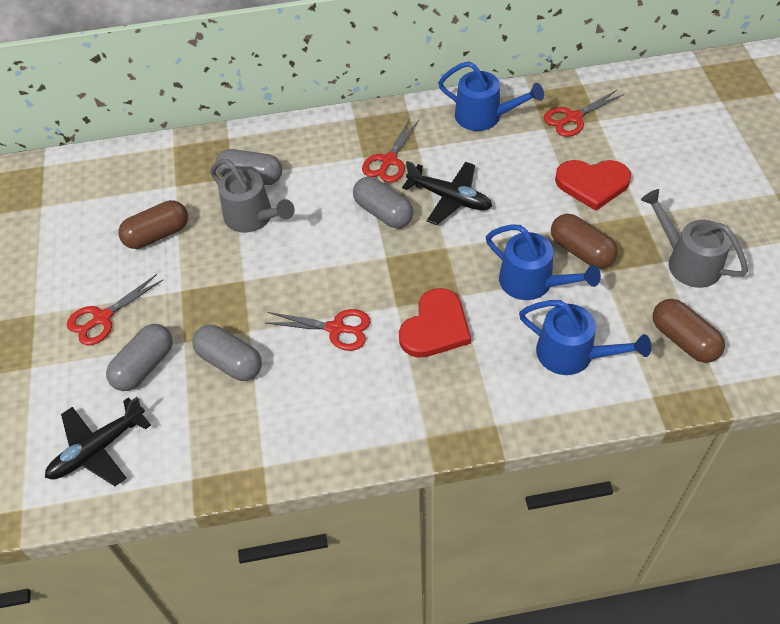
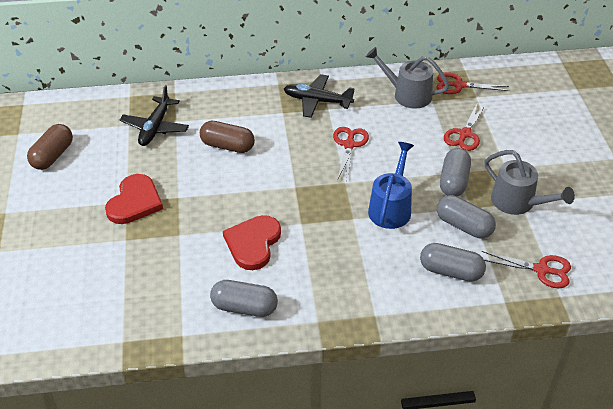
blue watering can: [438,61,544,131] [486,224,601,300] [519,300,651,375] = 3 -> [368,142,414,229] = 1
brown capsule: [118,200,188,249] [551,214,618,269] [653,299,725,363] = 3 -> [27,124,73,170] [200,121,255,153] = 2

